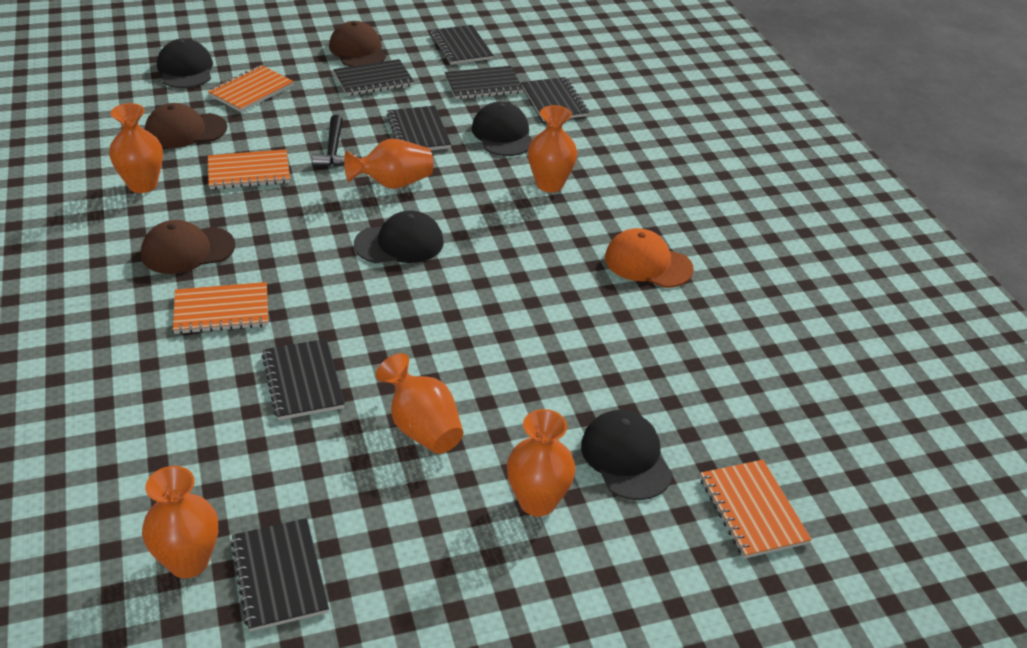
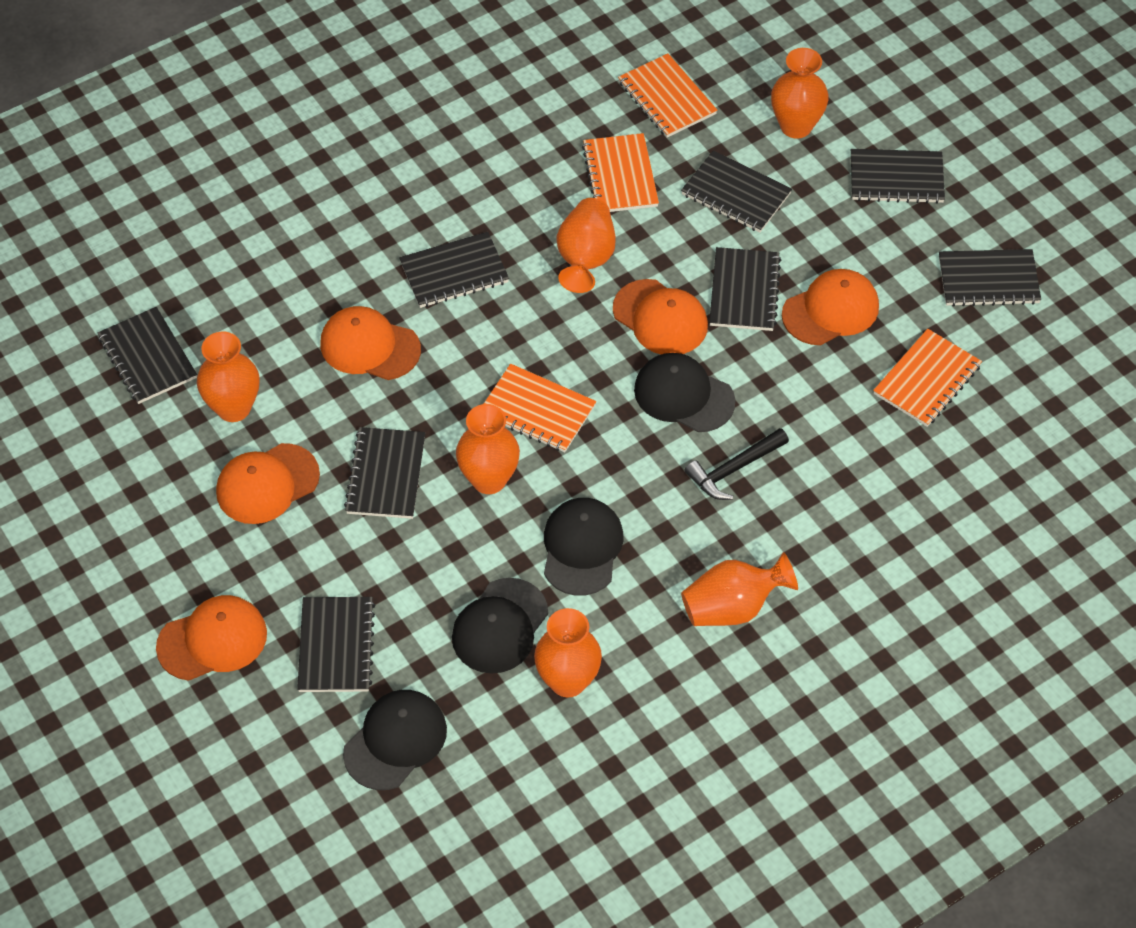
black notebook: [230,518,329,632] [262,339,345,420] [334,59,414,96] [386,106,451,150] [431,25,493,65] [445,66,523,99] [522,77,589,122] = 7 -> [98,307,197,404] [297,597,375,692] [344,427,425,519] [399,232,509,308] [681,150,792,233] [709,247,781,331] [851,149,945,204] [939,249,1041,307] = 8
brown cap: [141,220,235,274] [145,103,227,148] [329,21,386,67] = 3 -> none = 0
orange cap: [605,228,694,288] = 1 -> [156,595,267,681] [216,443,320,524] [320,306,421,380] [613,279,708,354] [782,269,879,345] = 5

